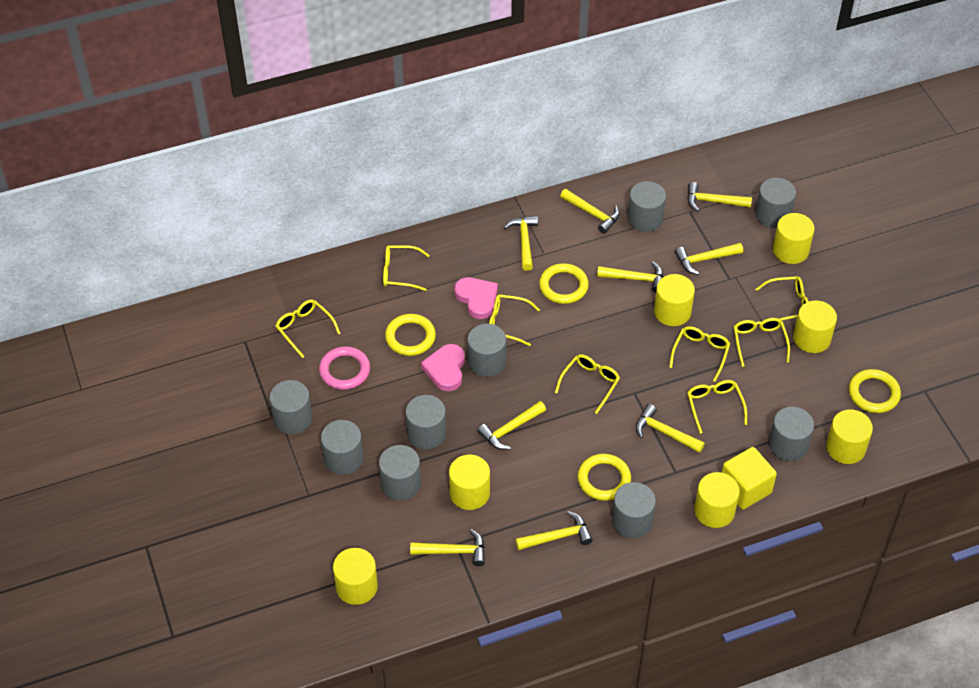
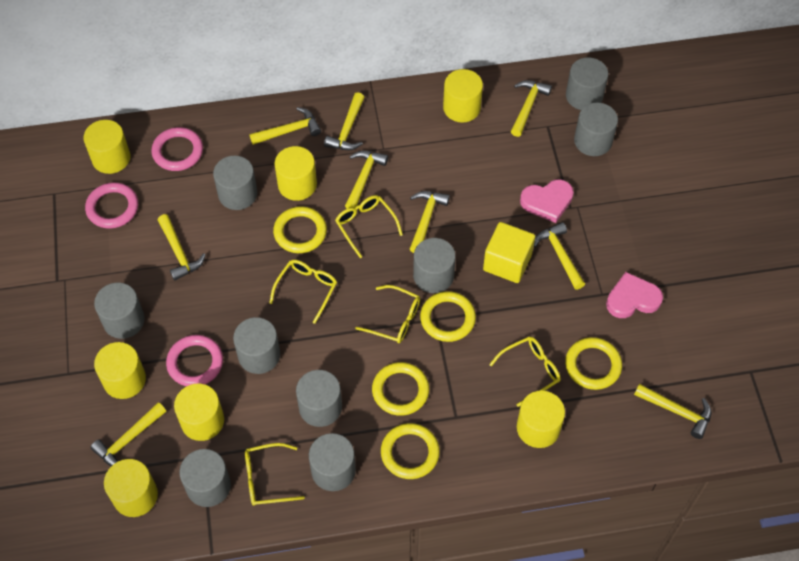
pink ring: [319,346,370,390] = 1 -> [85,182,138,229] [151,127,203,171] [166,335,223,386] = 3
yellow glasses: [275,300,341,358] [383,245,430,291] [489,294,540,346] [555,354,620,414] [669,326,730,382] [687,380,747,434] [734,318,790,367] [755,276,809,321] = 8 -> [245,443,305,506] [269,260,337,324] [335,195,403,258] [356,285,420,343] [489,336,561,407] = 5
yellow ring: [385,314,436,356] [539,263,589,304] [578,454,631,501] [849,369,901,413] = 4 -> [273,206,327,253] [372,362,429,416] [381,423,440,479] [420,291,476,342] [565,337,622,390] = 5

